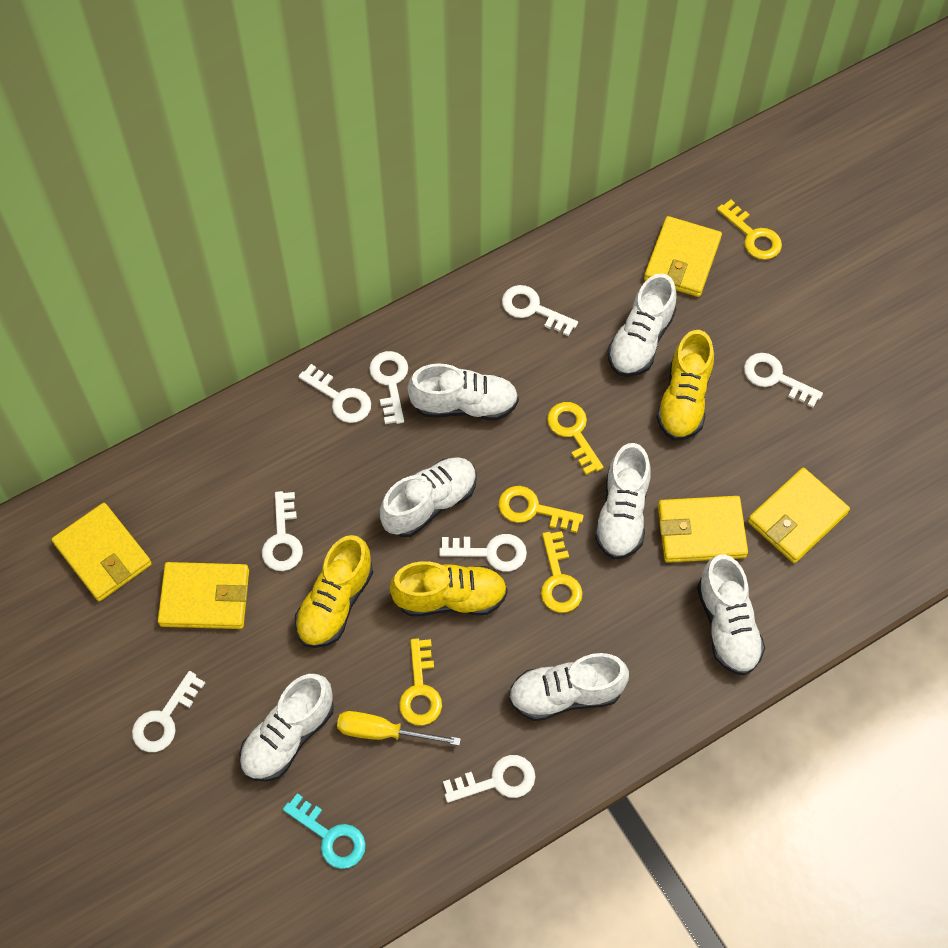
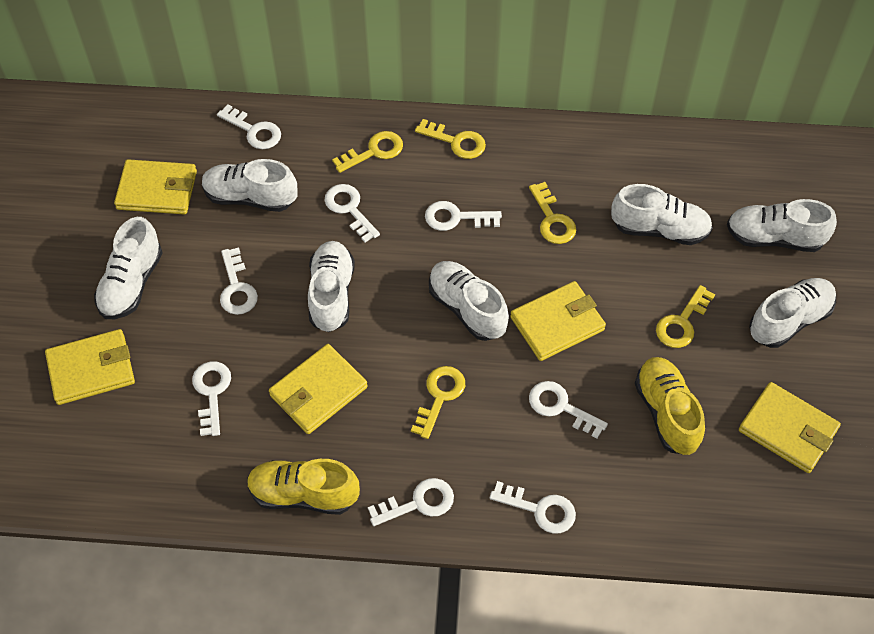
turquoise key: [283,793,366,869] = 1 -> none = 0
yellow screwdriver: [337,711,461,746] = 1 -> none = 0
yellow shoe: [295,535,373,648] [390,561,508,616] [656,330,714,441] = 3 -> [247,459,360,515] [635,357,705,455] = 2

